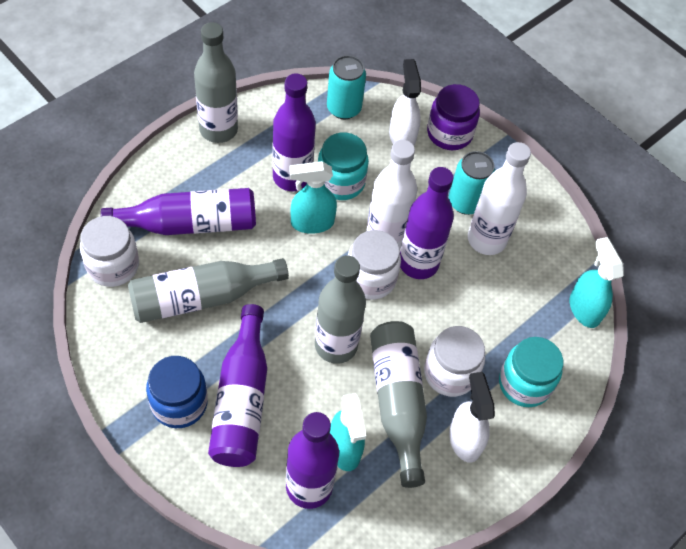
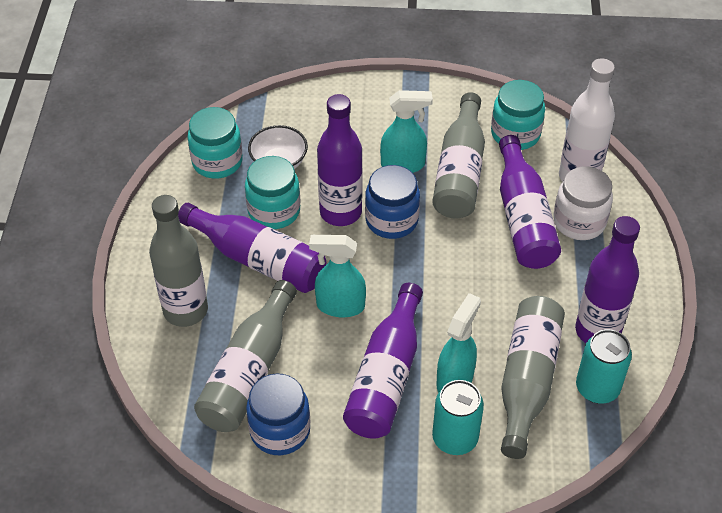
blue jar: [146,356,208,428] = 1 -> [246,373,310,455] [365,165,420,239] = 2
purple jar: [427,84,480,150] = 1 -> none = 0
turquoise jar: [318,133,369,200] [499,337,563,407] = 2 -> [187,107,243,179] [245,156,300,229] [491,80,545,150] = 3
white bottle: [366,140,417,250] [468,142,531,255] = 2 -> [559,58,615,182] = 1
white bowl: none = 0 -> [248,125,308,169] = 1
white jar: [80,216,139,287] [348,230,401,300] [424,326,485,397] = 3 -> [554,166,613,240] = 1
white spray bottle: [389,59,421,146] [449,372,495,462] = 2 -> none = 0

